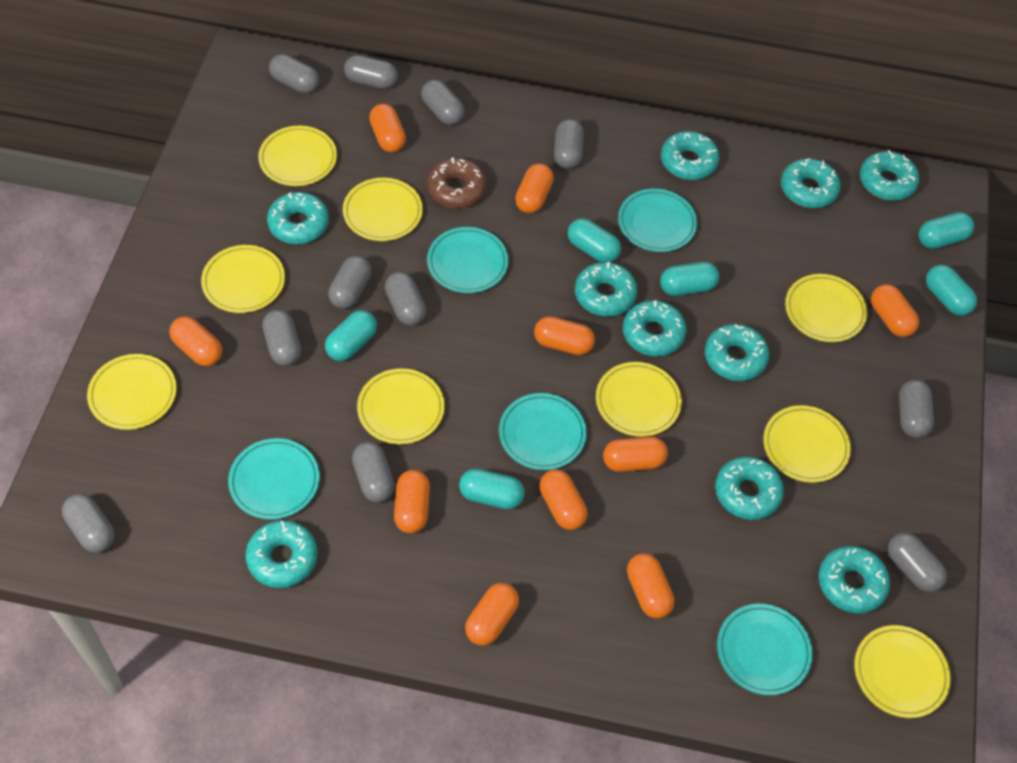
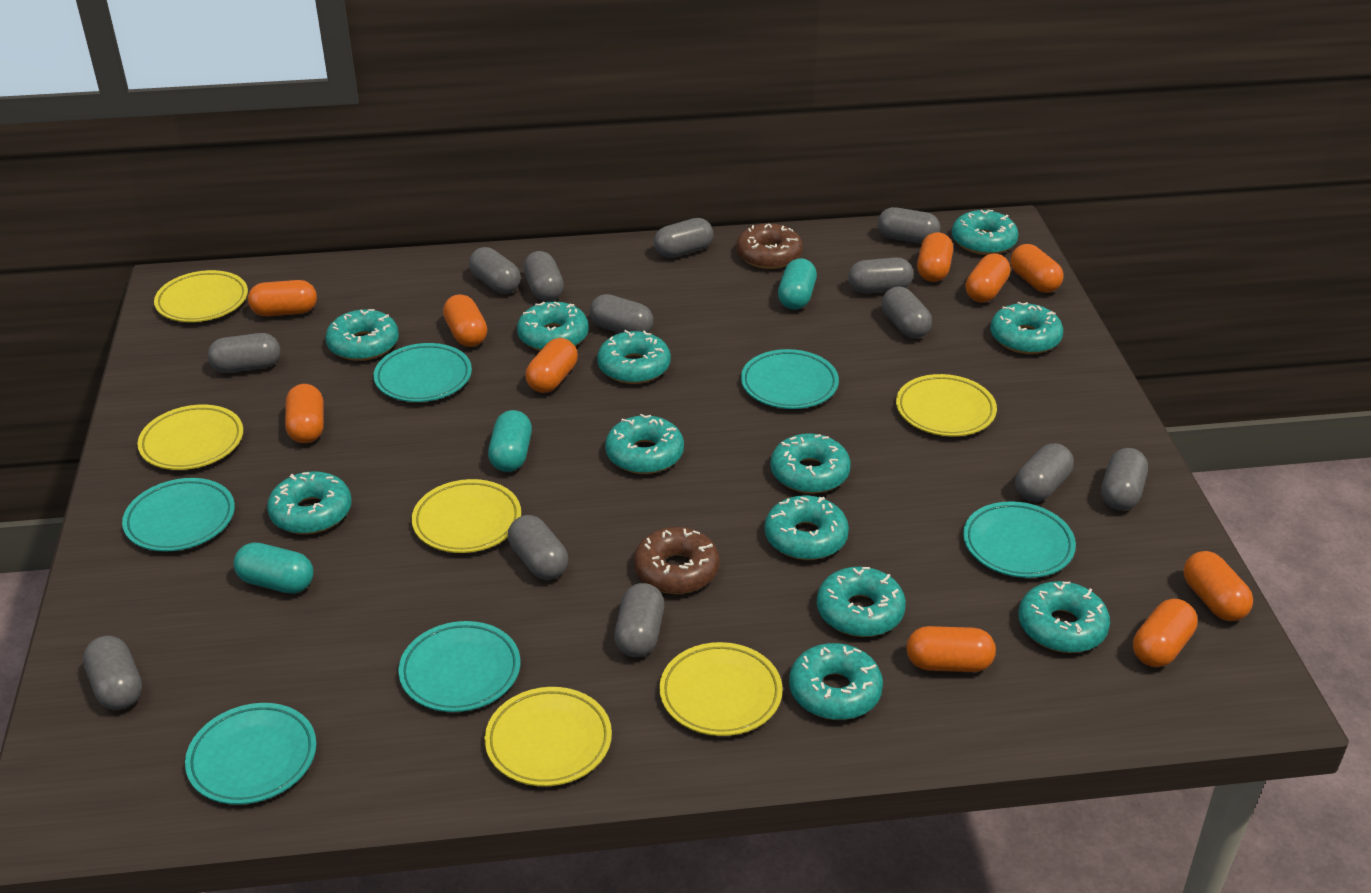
brown donut: [427,157,487,208] = 1 -> [634,527,720,594] [736,223,803,269] = 2
grey capsule: [62,494,115,553] [262,310,301,366] [269,54,319,93] [328,256,372,309] [344,55,398,89] [352,442,395,503] [385,272,426,326] [421,80,465,125] [554,119,584,169] [888,533,947,592] [899,380,934,438] = 11 -> [83,636,142,710] [208,333,280,373] [469,247,521,294] [508,515,568,580] [523,251,564,301] [589,294,653,333] [614,583,664,657] [654,218,713,258] [848,257,914,294] [878,207,940,244] [882,286,932,339] [1015,443,1074,502] [1101,448,1148,511] = 13
turquoise capsule: [325,310,377,361] [459,469,525,509] [568,218,621,262] [660,262,719,296] [919,212,974,249] [926,265,977,316] = 6 -> [233,542,314,594] [488,410,532,472] [778,258,817,310] = 3
turquoise donut: [246,520,318,588] [267,192,329,244] [575,262,637,317] [623,300,687,357] [661,131,719,180] [705,324,769,381] [715,457,784,520] [781,158,841,208] [819,546,890,613] [860,150,919,201] = 10 -> [267,471,352,534] [325,309,399,361] [517,302,589,351] [597,330,671,384] [605,414,684,474] [765,495,849,560] [770,433,851,494] [789,643,883,720] [817,567,906,637] [952,210,1018,255] [990,302,1063,354] [1018,581,1110,653] = 12
turquoise plate: [228,438,320,520] [427,227,508,293] [499,393,587,470] [618,189,697,252] [717,604,813,695] = 5 -> [122,478,235,552] [185,703,316,805] [374,343,472,402] [398,621,520,712] [741,349,839,409] [963,501,1076,578] = 6
yellow plate: [87,354,176,430] [201,245,285,313] [258,126,337,186] [343,178,423,241] [357,368,445,444] [596,362,682,437] [764,405,851,483] [785,274,867,342] [854,625,951,718] = 9 -> [137,404,243,470] [154,270,248,322] [412,479,521,553] [485,687,612,786] [659,642,783,736] [896,374,997,436] = 6

